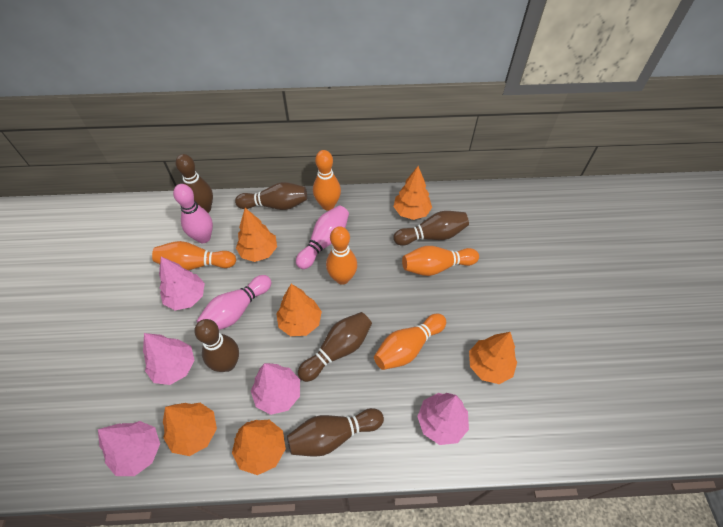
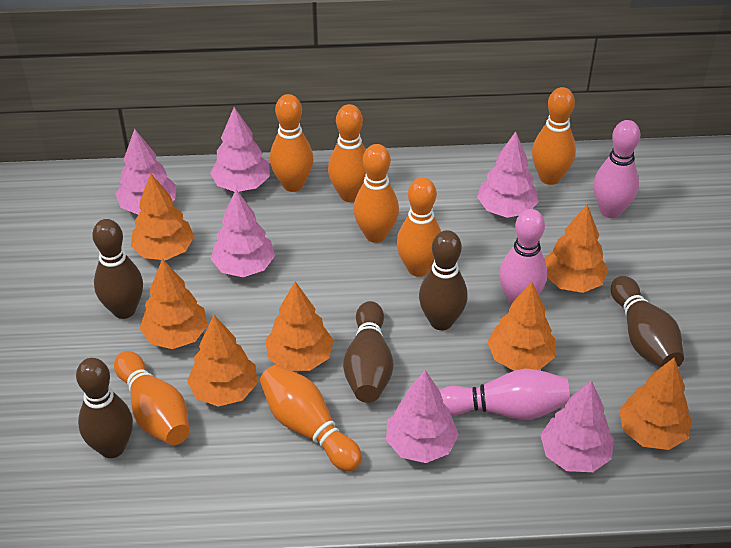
brown bowling pin: [175,154,213,213] [194,319,239,372] [235,182,307,210] [287,408,384,457] [298,312,372,382] [394,211,469,246] = 6 -> [76,358,133,458] [92,219,143,319] [343,301,394,403] [419,230,468,330] [611,276,684,368] = 5
orange bowling pin: [152,241,236,270] [313,150,341,210] [326,226,357,285] [374,314,446,370] [402,246,479,276] = 5 -> [114,351,190,445] [260,365,362,472] [270,94,314,192] [328,104,366,202] [353,144,399,243] [397,177,441,277] [532,87,576,185] = 7
orange tree: [163,403,217,456] [232,420,286,475] [236,208,277,262] [276,284,322,336] [393,166,432,220] [469,332,517,384] = 6 -> [131,173,194,260] [140,259,208,349] [187,315,257,407] [265,281,334,371] [488,282,555,371] [544,204,608,293] [619,358,692,450] = 7
pink tree: [98,421,160,476] [143,333,195,385] [159,257,205,310] [251,363,300,415] [417,393,469,445] = 5 -> [115,129,176,215] [210,107,270,192] [211,190,275,277] [386,370,459,463] [477,132,539,218] [540,380,614,472] = 6

